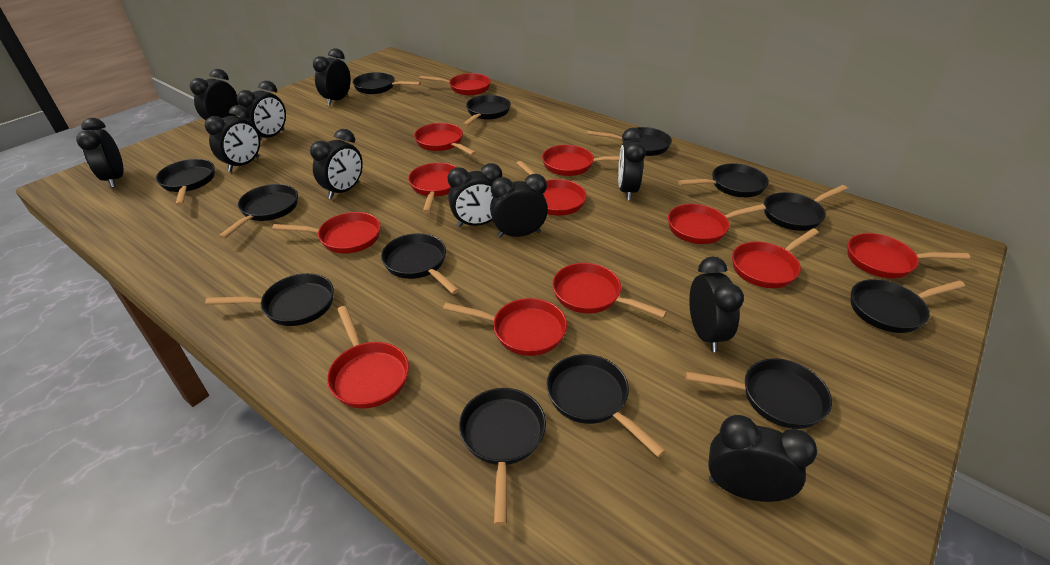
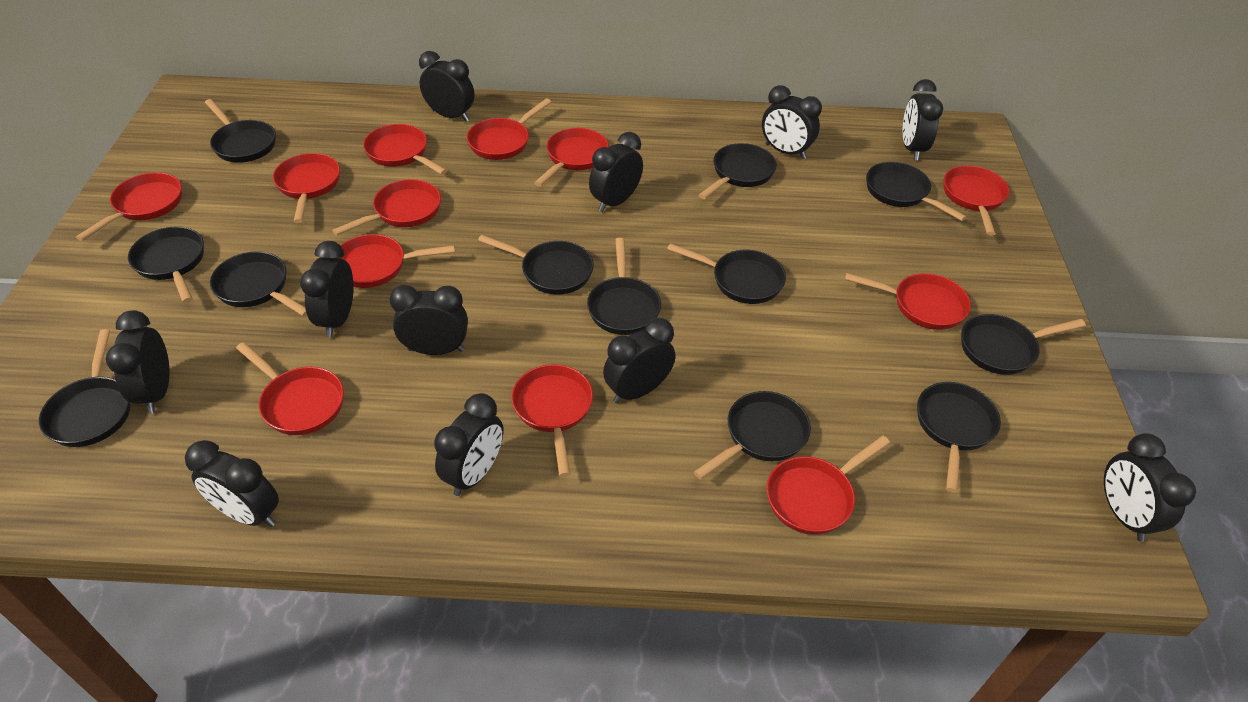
black pan: [156,159,215,206] [205,273,334,326] [218,184,298,239] [352,72,421,94] [381,233,459,294] [459,388,546,526] [462,95,511,127] [546,354,666,457] [587,127,672,156] [678,163,769,197] [685,358,832,429] [764,185,848,231] [850,279,965,333] = 13 -> [39,329,131,447] [128,226,204,303] [205,99,276,163] [210,251,307,316] [478,235,594,295] [587,238,661,335] [667,243,786,304] [694,391,811,480] [699,143,777,199] [866,162,967,221] [917,382,1001,493] [961,314,1085,375] = 12

